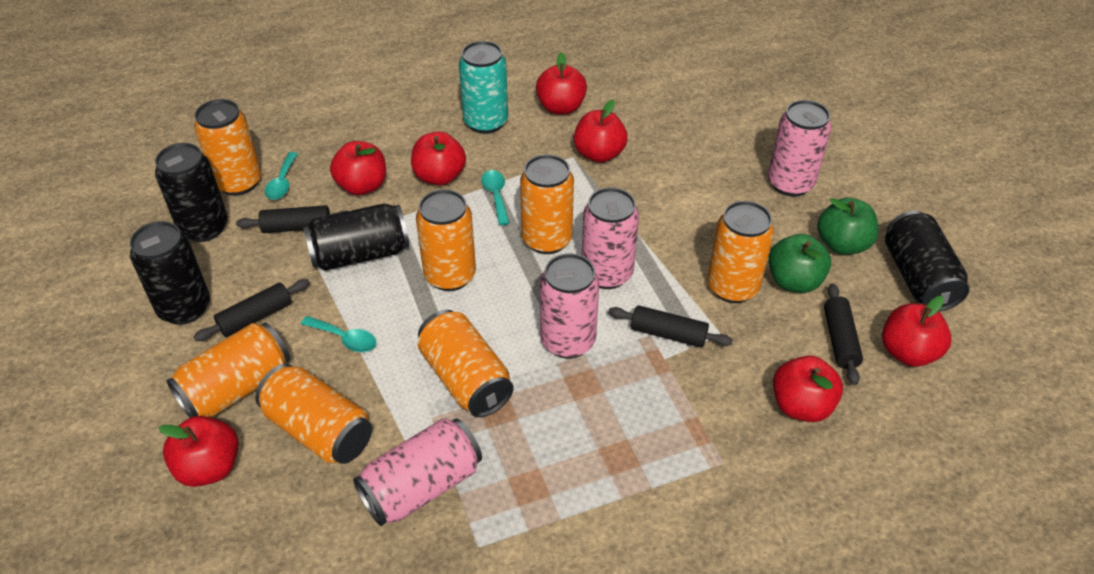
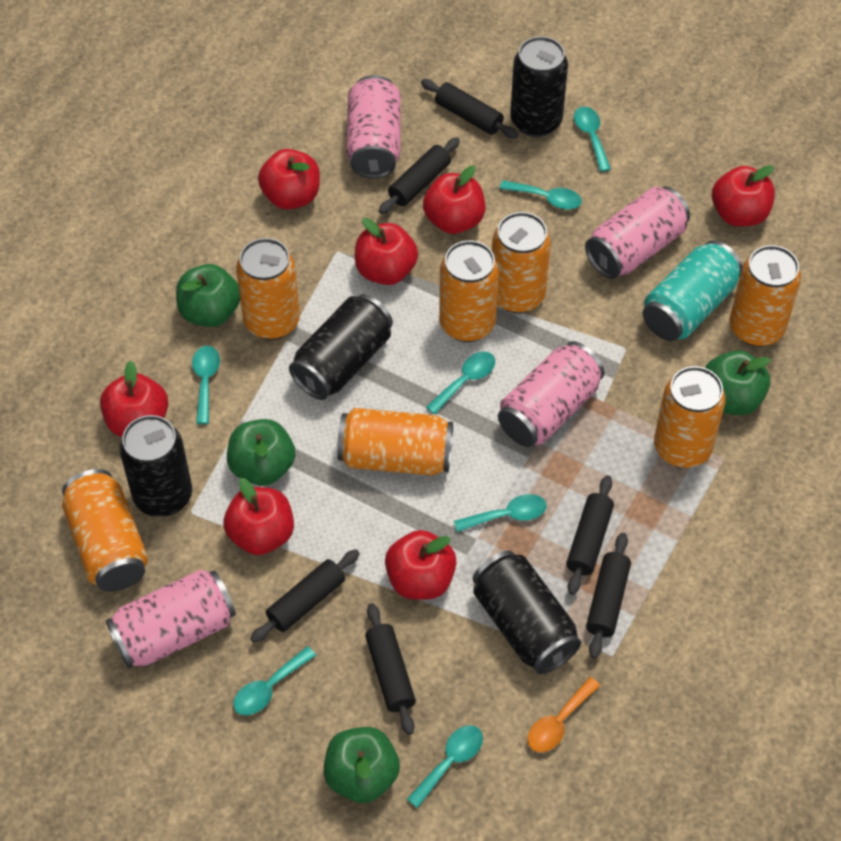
black rolling pin: [194,279,310,341] [236,205,347,233] [608,305,733,348] [824,283,863,385] = 4 -> [250,549,360,643] [365,603,416,735] [379,137,460,214] [421,79,519,139] [566,475,614,595] [586,533,631,659] = 6
green apple: [769,234,831,293] [817,198,878,255] = 2 -> [176,264,240,327] [227,419,295,486] [324,727,400,803] [705,350,771,415] = 4
orange spoon: none = 0 -> [527,677,600,753] = 1
turquoise spoon: [265,152,298,200] [301,316,376,352] [481,170,509,225] = 3 -> [192,346,220,424] [233,646,316,716] [407,725,483,808] [426,351,495,415] [454,494,547,532] [499,180,582,209] [574,107,611,172] = 7

